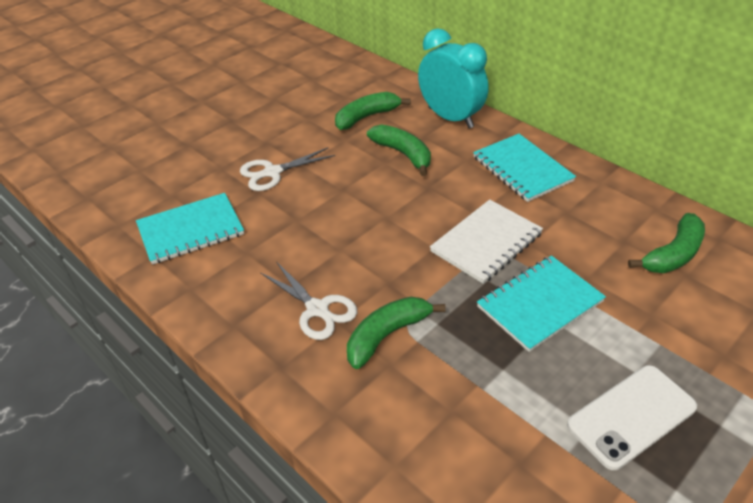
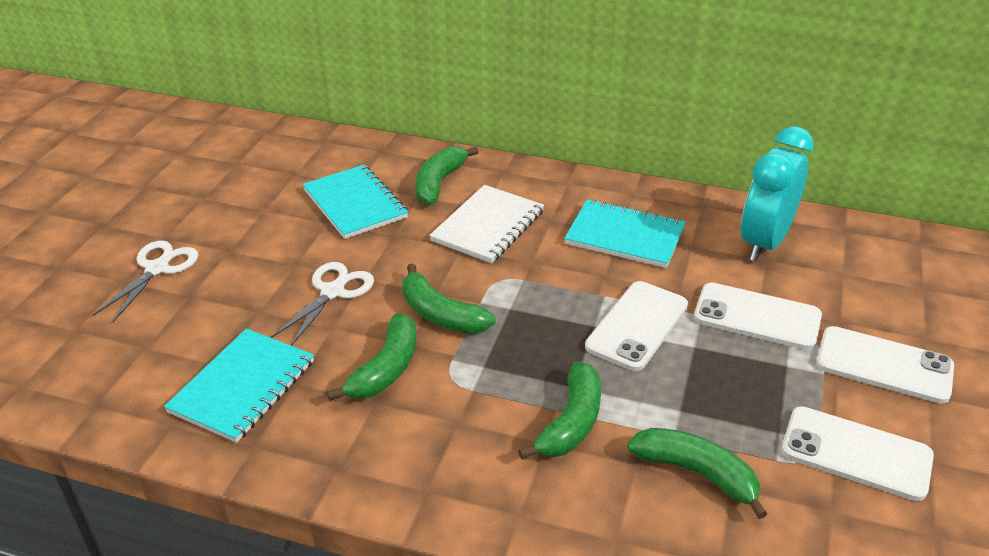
green banana: [335,92,411,130] [347,297,446,369] [367,124,431,176] [628,213,705,273] = 4 -> [327,313,416,401] [402,264,495,334] [415,146,479,205] [518,361,601,459] [627,428,767,519] = 5
white phone: [567,365,697,470] = 1 -> [585,281,688,371] [694,283,822,350] [781,406,934,501] [816,326,954,404] = 4

